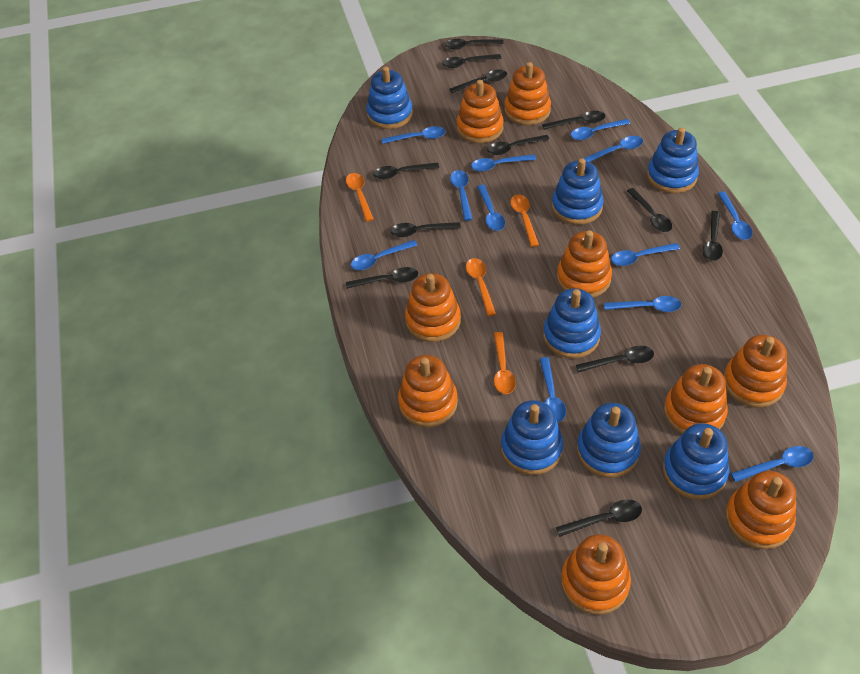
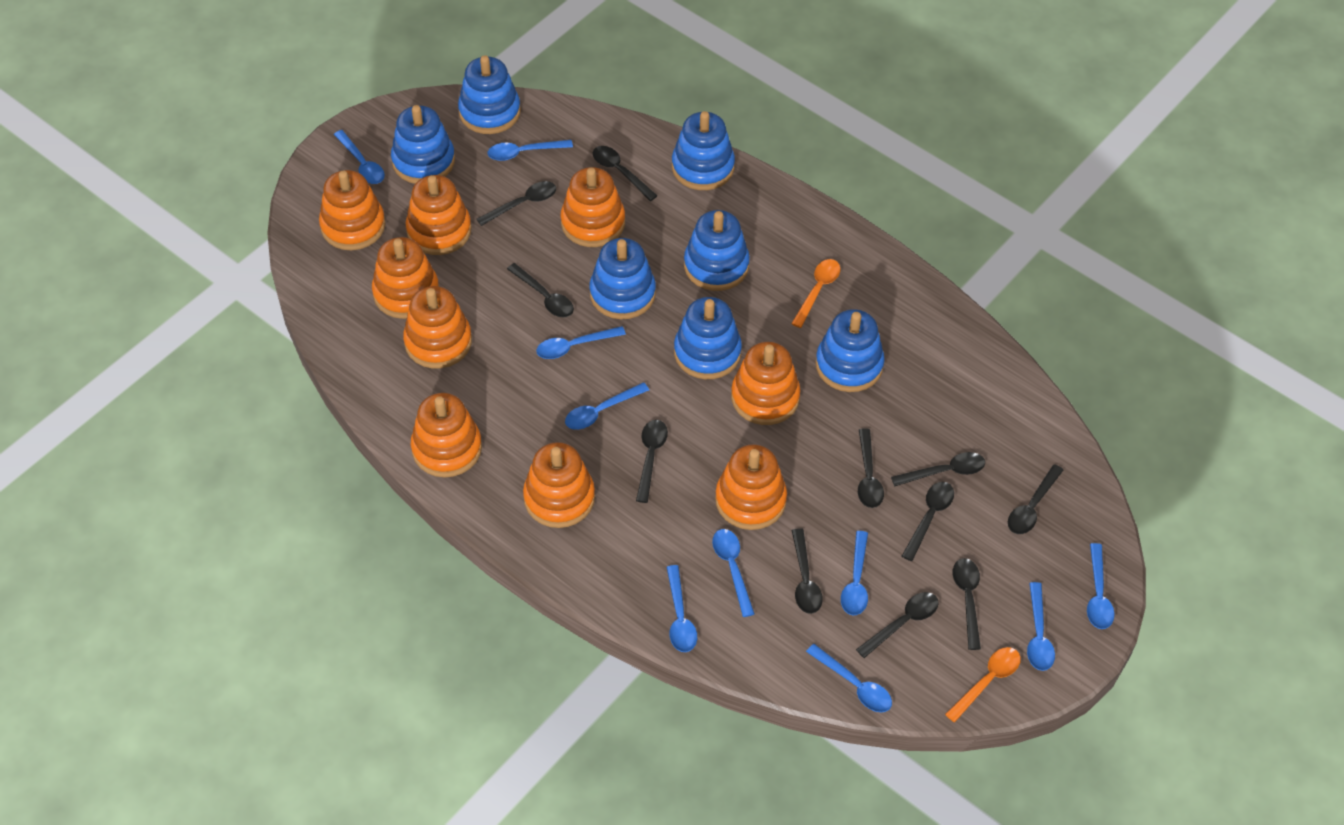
black spoon: [346,267,418,289] [373,163,439,179] [391,222,461,237] [442,54,501,68] [445,39,504,50] [449,69,507,93] [487,135,550,155] [542,111,606,130] [556,499,642,537] [576,346,654,373] [627,188,672,232] [702,211,723,261] = 12 -> [477,181,556,226] [507,263,574,317] [593,146,658,201] [636,420,668,503] [792,528,823,614] [856,592,939,658] [858,428,884,508] [891,452,985,486] [902,482,954,561] [953,558,981,650] [1008,464,1063,534] = 11
blue spoon: [351,240,417,270] [382,126,446,144] [450,170,472,221] [471,154,536,172] [477,185,505,231] [540,357,566,422] [571,119,630,140] [583,136,643,162] [604,296,681,312] [611,243,680,266] [717,192,753,240] [731,446,814,482] = 12 -> [334,130,385,184] [488,140,573,161] [536,326,626,359] [565,382,649,430] [667,565,697,652] [712,529,755,617] [806,644,892,712] [841,531,868,615] [1027,582,1055,671] [1087,543,1115,629] = 10
orange spoon: [346,173,374,222] [466,258,496,316] [494,332,516,394] [510,194,539,247] = 4 -> [791,259,841,328] [945,647,1021,723] = 2

